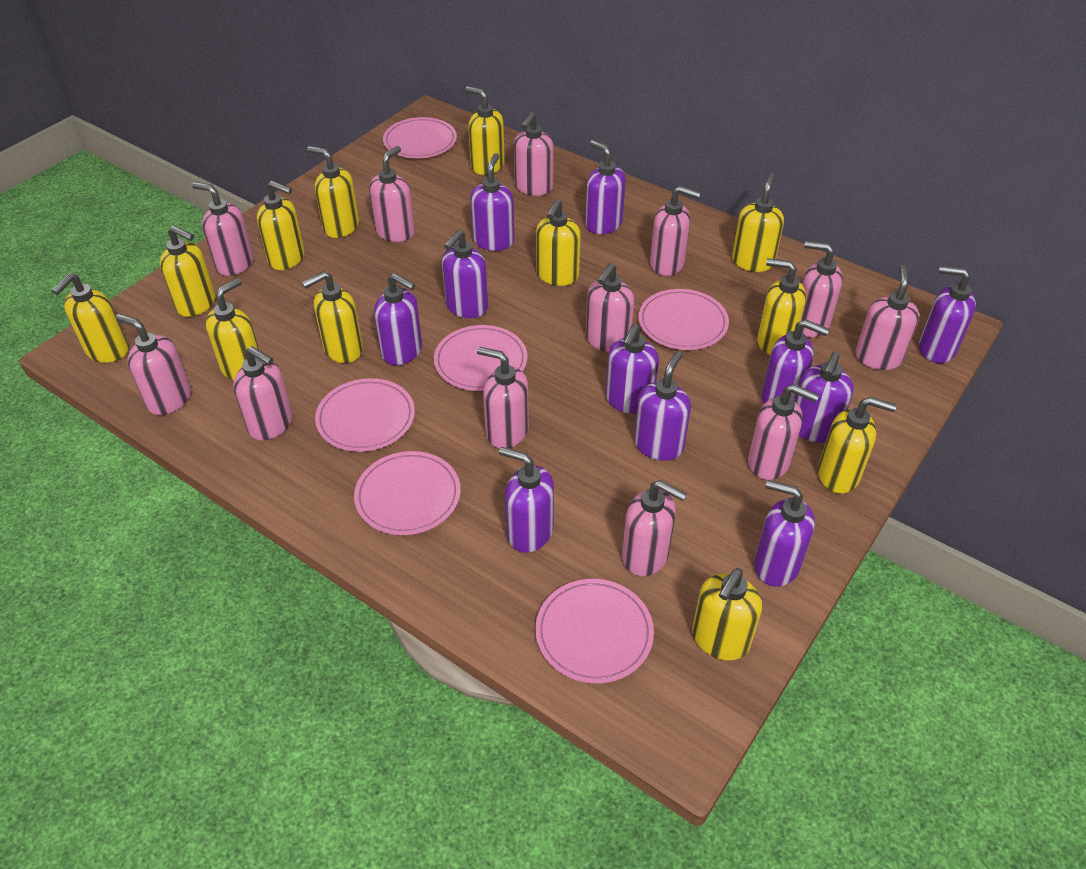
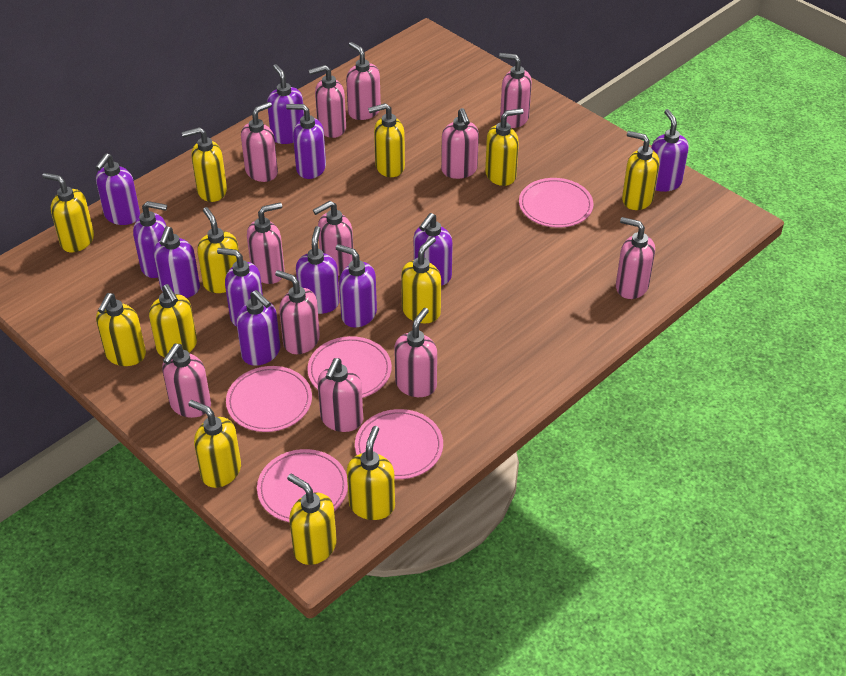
pink plate: [315,378,415,452] [354,451,461,535] [383,117,457,158] [434,325,528,391] [535,579,654,683] [638,289,729,350] = 6 -> [226,366,312,432] [257,449,348,522] [307,336,392,398] [355,409,443,479] [519,178,594,228] = 5

